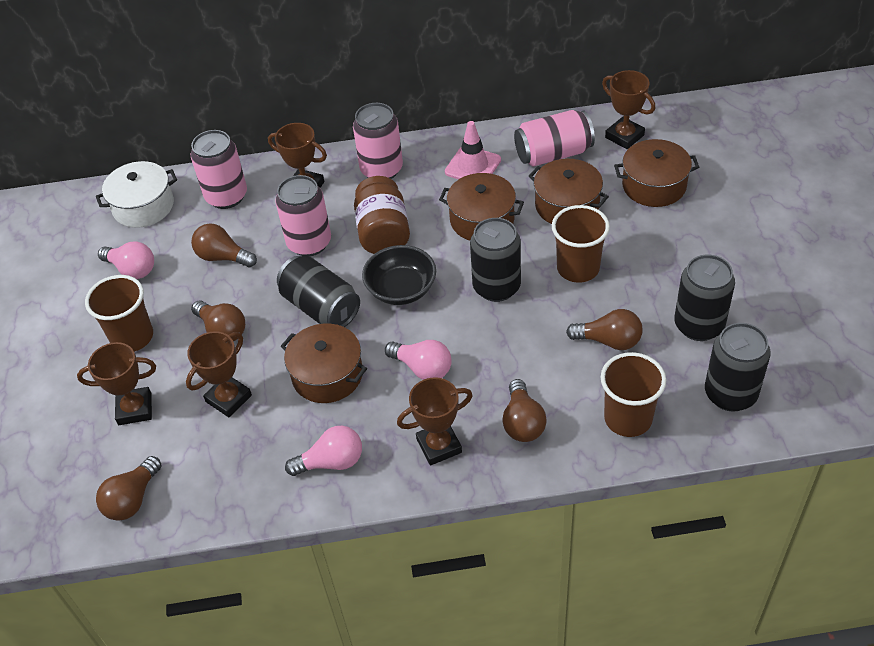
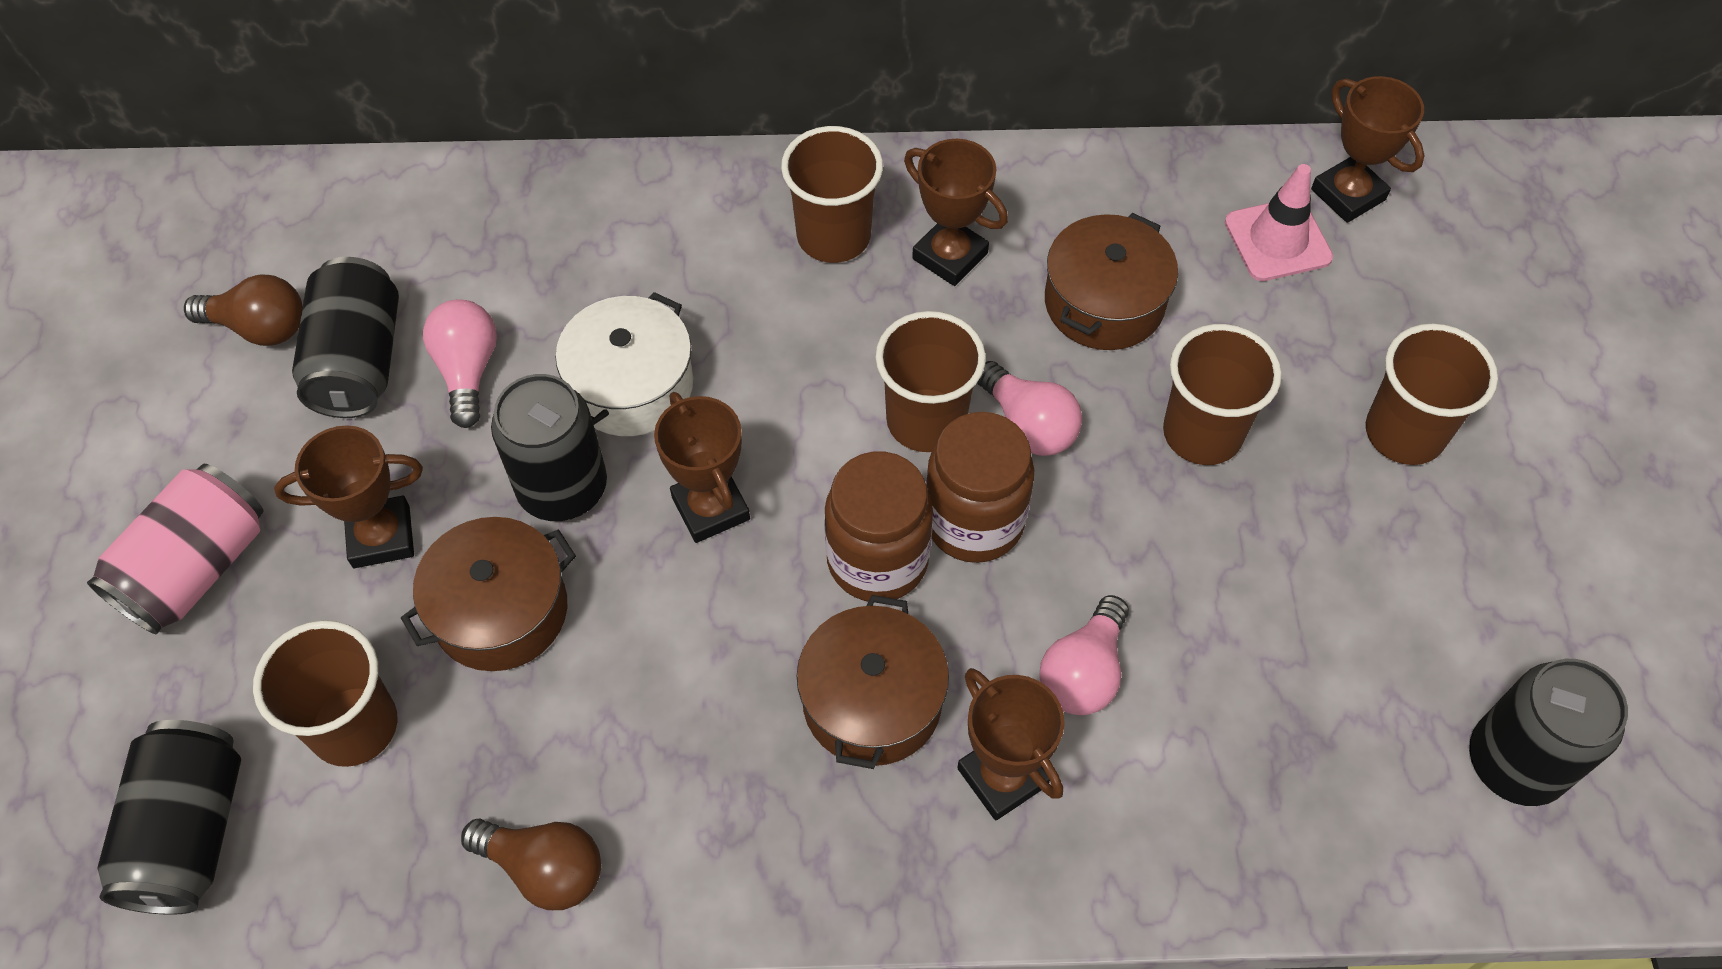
black bowl: [362,245,436,305] = 1 -> none = 0
brown cup: [85,275,153,352] [552,205,610,283] [601,352,666,437] = 3 -> [253,620,397,767] [781,126,883,263] [875,311,986,452] [1163,324,1282,465] [1366,323,1498,465] = 5
brown jar: [354,176,410,254] = 1 -> [824,452,933,601] [926,412,1034,563] = 2
brown light bulb: [96,456,162,521] [191,223,257,267] [191,301,245,342] [502,379,547,442] [566,309,643,350] = 5 -> [184,274,303,346] [461,819,601,910] = 2
brown pot: [281,324,367,403] [439,173,524,240] [529,159,609,224] [614,139,699,207] = 4 -> [401,517,576,671] [797,595,949,769] [1045,213,1178,350] = 3
pink can: [190,130,247,209] [275,175,331,256] [353,103,403,179] [514,110,595,166] = 4 -> [87,464,264,635] = 1

